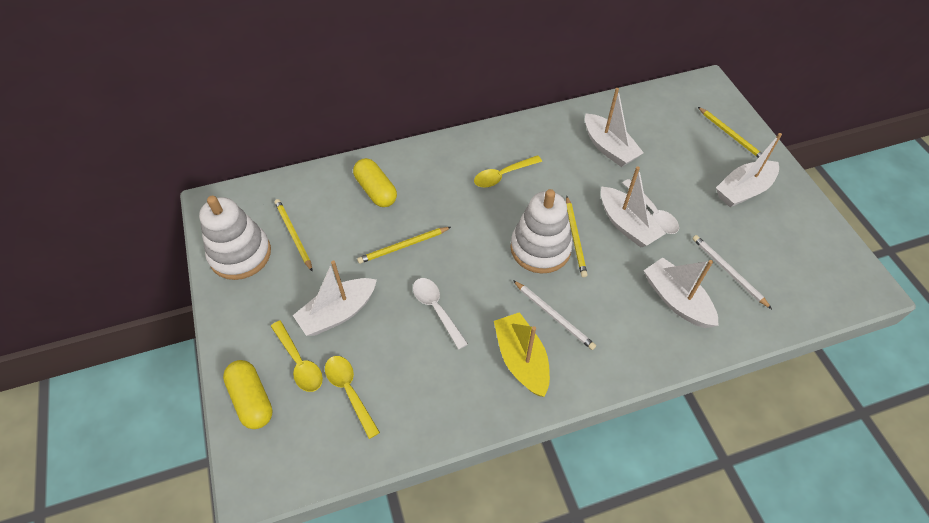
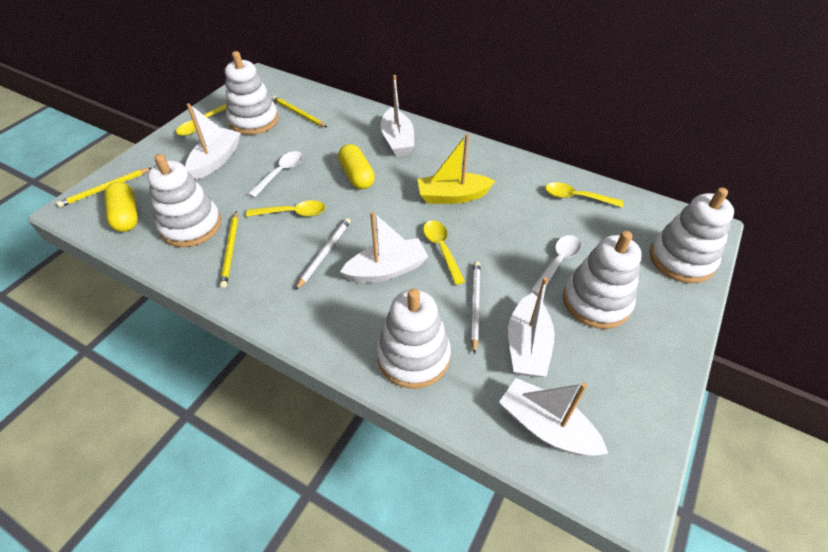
white stacking toy: [199,196,271,280] [510,189,573,273] = 2 -> [147,154,221,247] [225,51,278,135] [377,288,451,389] [563,231,642,329] [650,188,734,283] = 5
yellow pencil: [275,199,313,272] [357,227,451,264] [566,196,587,277] [698,107,762,158] = 4 -> [57,168,151,207] [220,211,238,288] [272,96,327,127] = 3
yellow spoon: [271,320,323,392] [325,356,380,439] [474,155,542,188] = 3 -> [176,104,227,136] [246,200,326,217] [423,220,465,285] [545,182,623,207] = 4

